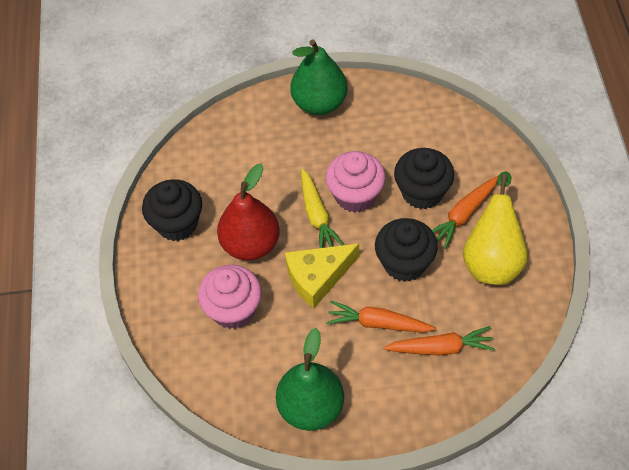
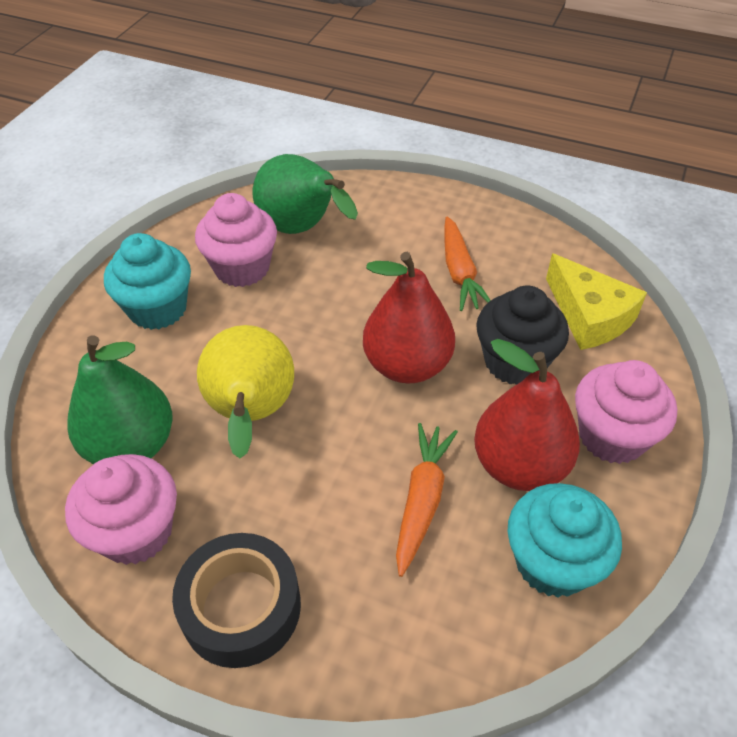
black cupcake: [142,179,202,241] [375,218,438,282] [394,148,454,209] = 3 -> [476,286,569,385] = 1
black tape: none = 0 -> [172,533,301,668] = 1
orange carrot: [326,301,436,332] [383,326,495,356] [432,176,498,249] = 3 -> [396,423,458,577] [444,216,491,311] = 2
pink cupcake: [198,265,262,329] [325,151,385,213] = 2 -> [65,454,177,565] [195,193,277,287] [575,360,677,464] = 3
red pear: [217,164,280,260] = 1 -> [363,252,455,383] [474,339,580,491] = 2
turquoise cupcake: none = 0 -> [104,233,191,330] [508,483,622,598] = 2
yellow carrot: [301,168,344,248] = 1 -> none = 0

